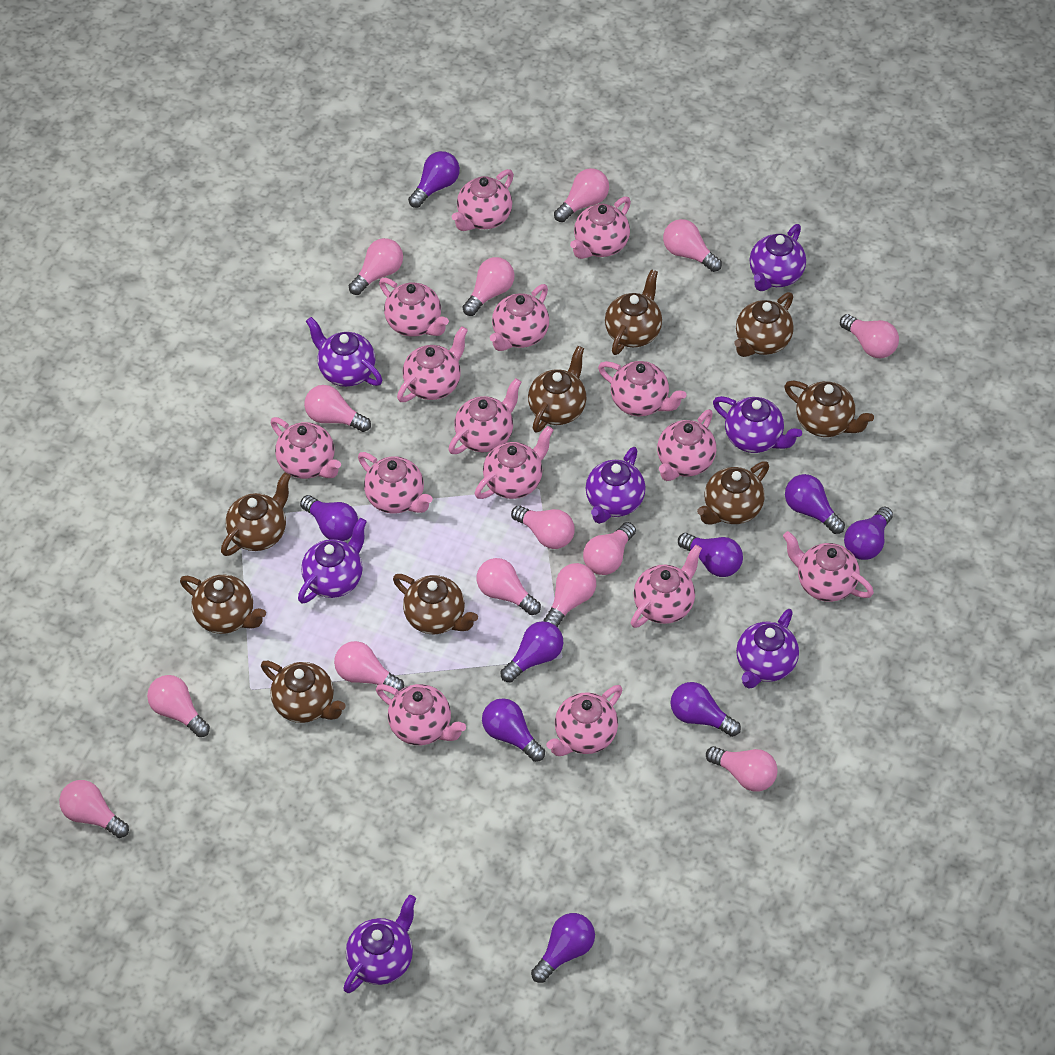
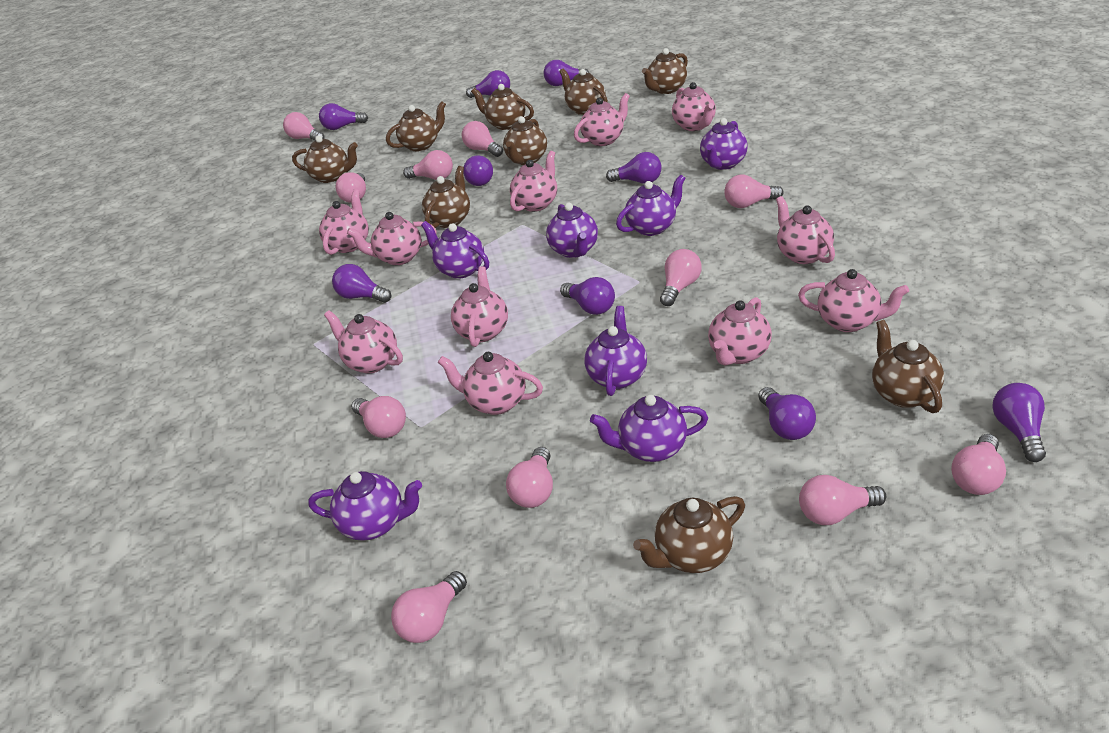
pink light bulb: [59,780,129,838] [147,675,210,737] [304,385,371,432] [334,641,404,691] [349,238,403,295] [462,257,515,316] [477,558,541,615] [511,505,575,549] [544,563,596,628] [554,168,609,222] [583,522,636,575] [663,219,722,272] [706,746,778,792] [840,314,899,358] = 14 -> [283,112,324,141] [335,172,366,203] [351,396,406,438] [391,571,467,643] [403,150,453,180] [462,121,503,157] [506,447,553,508] [660,249,702,306] [724,175,784,208] [799,475,886,525] [951,434,1006,495] = 11
pink teapot: [271,417,341,479] [358,452,433,514] [376,684,466,745] [379,278,449,337] [397,326,468,402] [448,378,521,454] [452,169,514,231] [475,426,553,499] [490,284,549,351] [546,685,622,756] [570,196,631,259] [598,361,686,416] [631,545,702,628] [657,409,717,481] [783,531,874,602] = 15 -> [319,189,369,255] [324,310,403,373] [347,212,437,265] [438,352,543,415] [451,266,508,347] [510,151,557,212] [574,93,630,146] [672,82,716,131] [708,297,772,365] [776,196,835,264] [798,269,909,332] = 11

